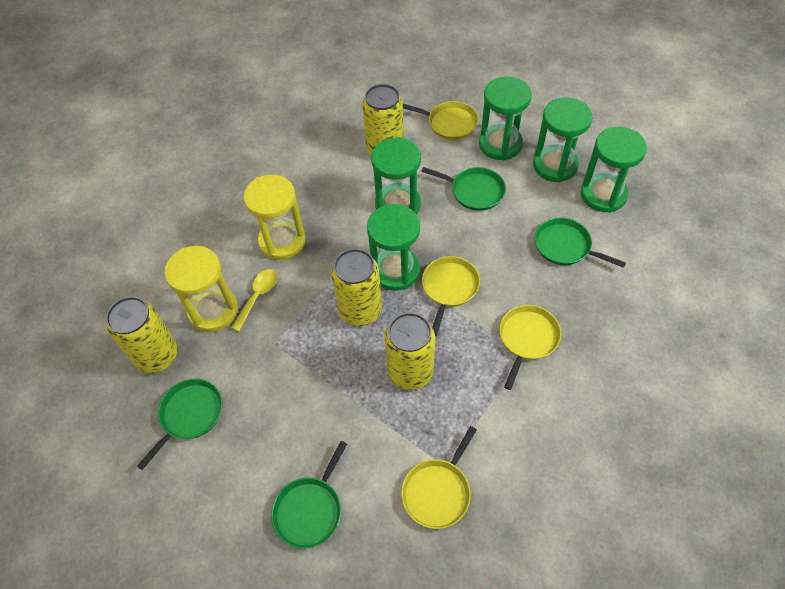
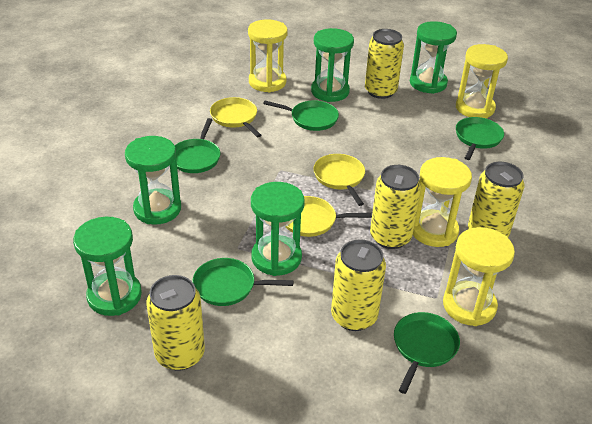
green pan: [137,379,222,470] [271,441,347,549] [421,167,506,211] [535,217,626,268] = 4 -> [174,118,220,173] [192,258,293,306] [263,100,339,131] [394,312,460,394] [456,117,504,160] = 5
yellow can: [106,296,178,373] [331,249,382,326] [362,84,404,154] [385,313,435,390] = 4 -> [146,275,205,371] [331,239,386,331] [365,29,404,99] [370,165,421,249] [468,162,525,237] = 5
yellow hourglass: [164,246,238,332] [243,175,306,260] = 2 -> [248,19,288,93] [413,157,472,247] [443,227,515,326] [456,44,508,118] = 4
yellow pan: [401,426,477,529] [403,101,479,140] [422,256,480,336] [500,305,561,390] = 4 -> [210,97,261,137] [285,196,372,237] [313,154,365,206] = 3
yellow spoon: [231,269,277,332] = 1 -> none = 0

